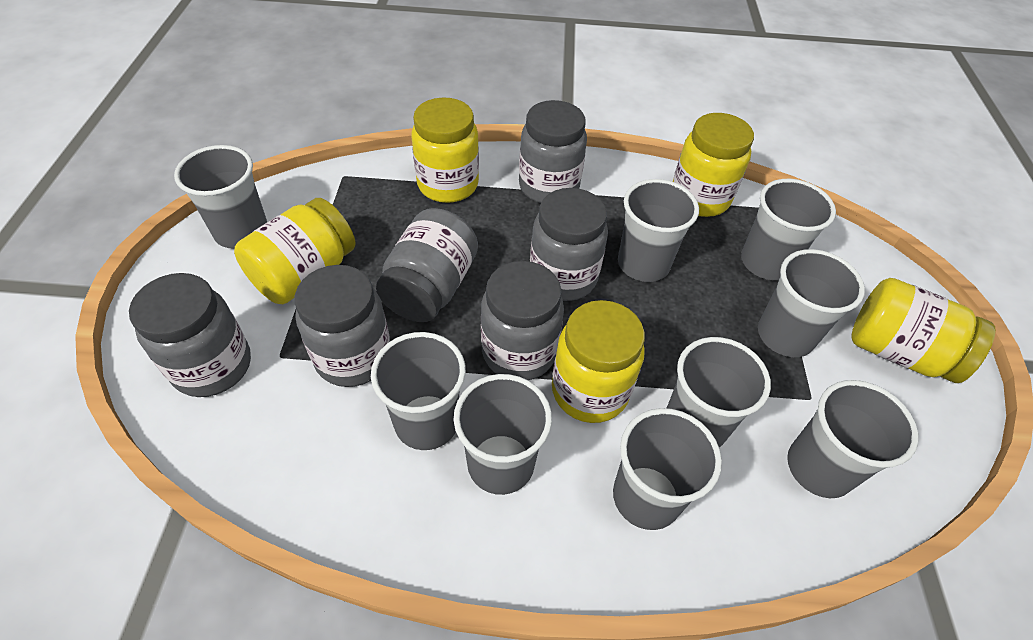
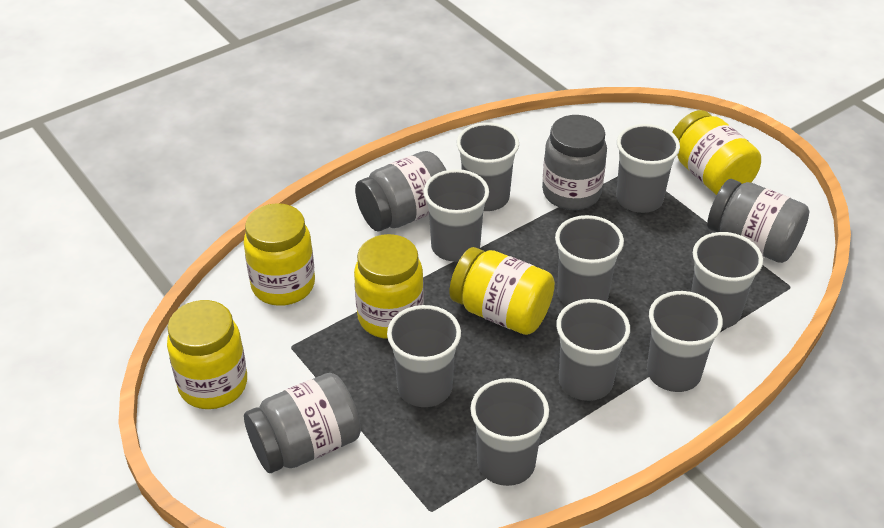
grey jar: [129,273,251,397] [294,265,390,387] [376,208,478,322] [481,261,564,380] [519,100,587,203] [530,188,608,301] = 6 -> [244,373,361,473] [355,151,446,231] [542,115,607,210] [707,179,809,263] = 4

